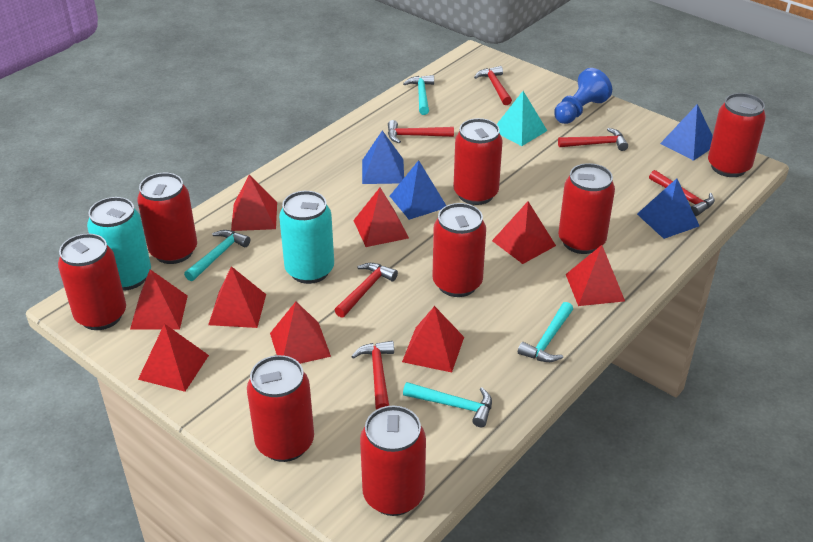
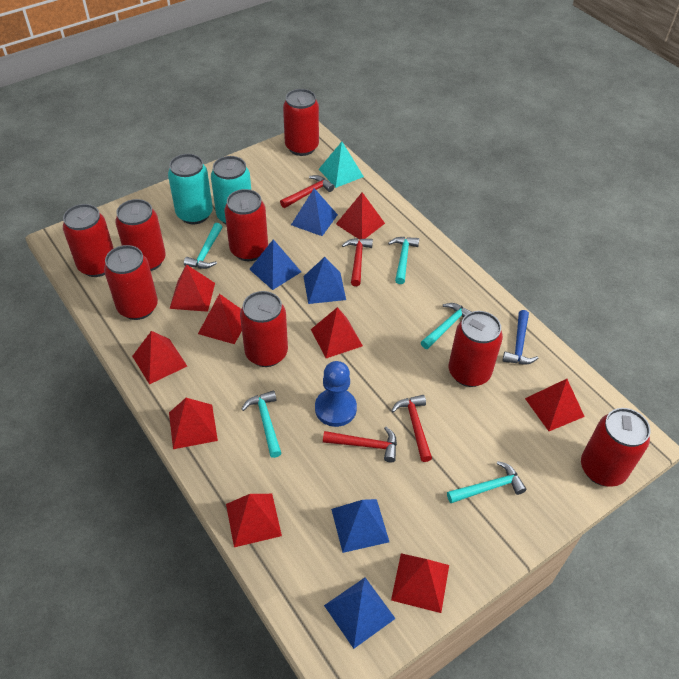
blue hammer: none = 0 -> [502,310,538,364] = 1
blue pyramid: [362,130,404,184] [390,160,446,220] [637,178,699,239] [660,104,713,161] = 4 -> [249,239,301,290] [291,188,338,236] [304,257,346,304] [324,577,396,649] [331,499,389,553] = 5
red hammer: [335,263,398,318] [351,341,394,410] [388,120,454,143] [474,66,512,105] [558,128,628,151] [649,170,715,216] = 6 -> [280,175,335,208] [323,427,397,463] [342,238,373,286] [391,395,432,462] = 4
turquoise hammer: [184,230,250,281] [403,75,434,115] [403,382,492,427] [518,302,573,362] = 4 -> [184,223,222,269] [241,391,281,458] [388,237,419,284] [421,303,471,349] [447,461,527,503] = 5

